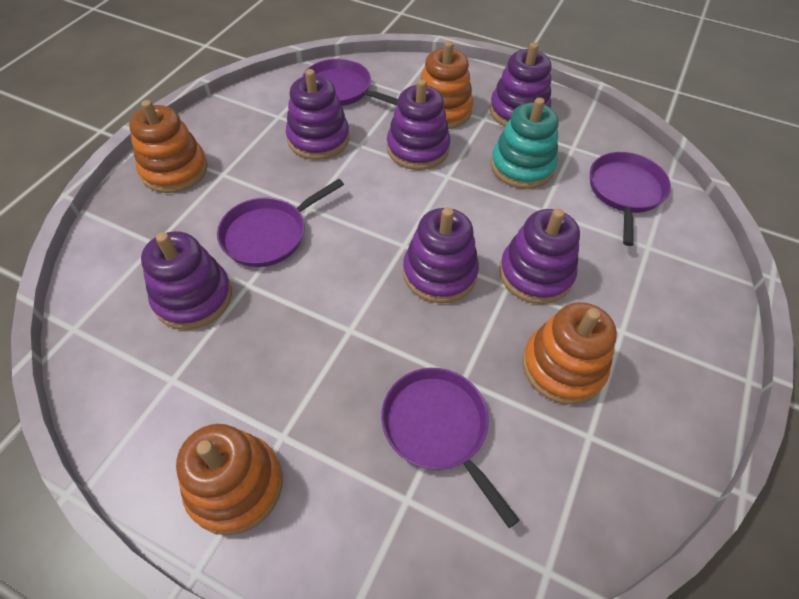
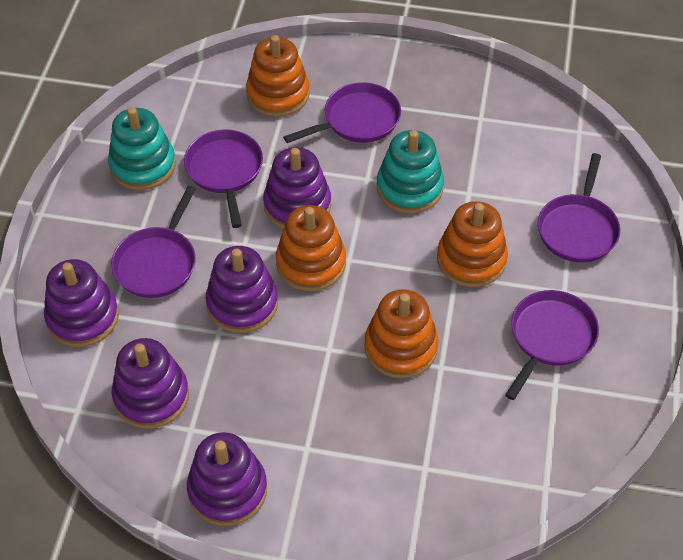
purple pan: [217,179,344,267] [302,59,398,106] [381,368,520,528] [590,152,671,246] = 4 -> [111,186,196,298] [184,129,263,228] [283,82,401,143] [505,290,599,400] [538,153,621,263] = 5
purple stacking toy: [141,231,232,330] [286,69,350,160] [387,79,450,170] [403,207,479,303] [489,42,551,127] [499,209,580,304] = 6 -> [44,259,119,347] [112,338,189,429] [187,432,267,526] [206,246,278,333] [263,147,331,229] = 5
turquoise stacking toy: [491,97,559,189] = 1 -> [108,107,176,190] [377,130,444,213] = 2

